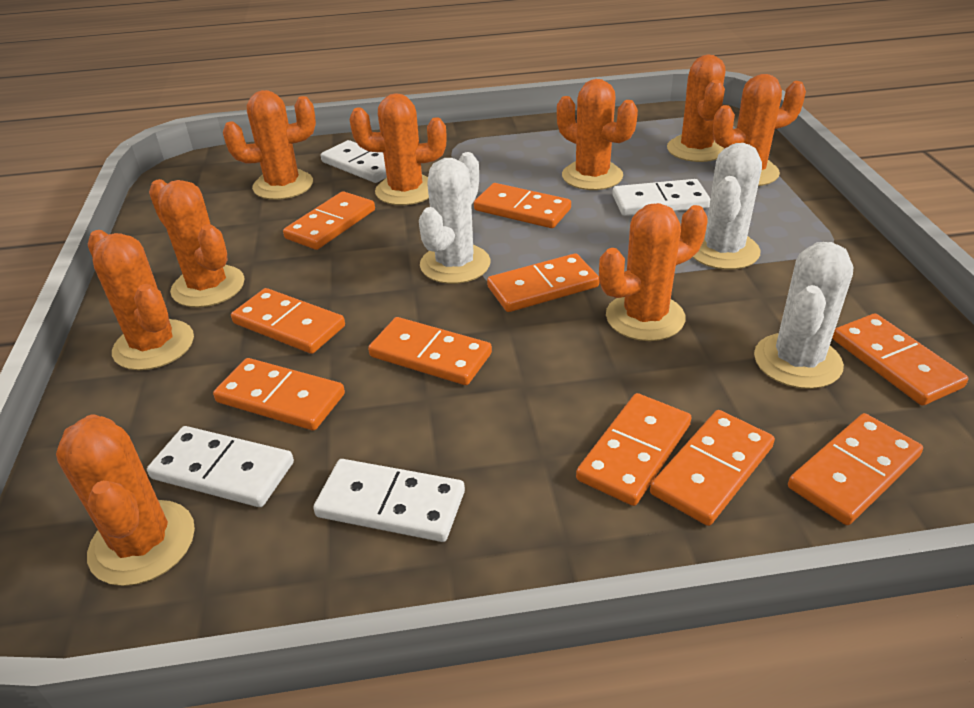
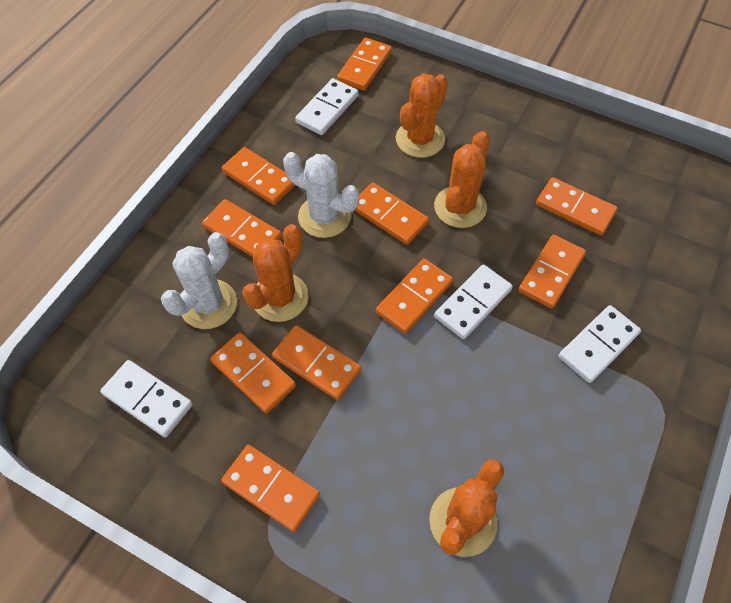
orange cactus: [56,414,195,586] [88,230,194,370] [149,179,245,307] [223,90,316,200] [350,93,446,205] [557,79,638,190] [599,203,708,341] [667,55,725,162] [713,74,806,186] = 9 -> [242,224,309,322] [396,73,448,158] [429,460,504,557] [434,131,490,228] = 4
white cactus: [419,152,491,284] [693,143,762,270] [754,242,853,389] = 3 -> [161,232,237,329] [283,152,359,238] = 2

